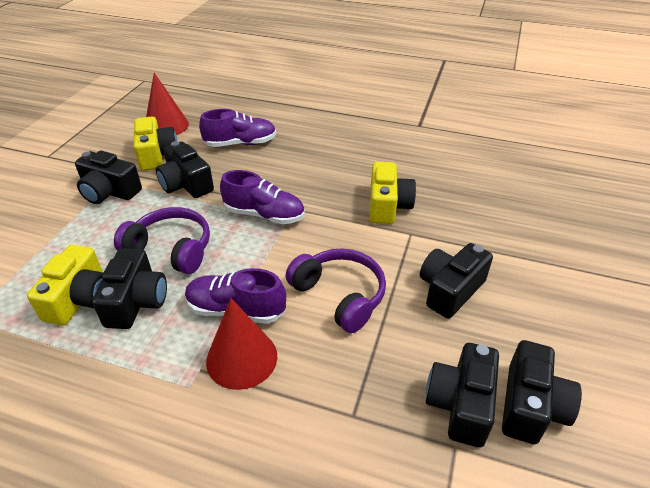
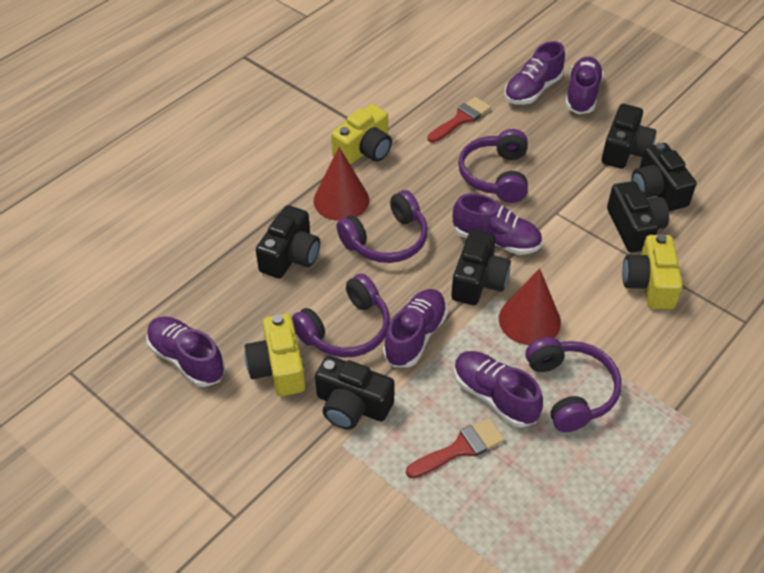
purple headphones: [114,207,210,274] [286,248,386,333] = 2 -> [292,274,390,357] [337,190,428,263] [458,129,528,203] [526,337,621,432] = 4
purple shoe: [185,268,286,324] [199,109,276,147] [220,170,305,224] = 3 -> [146,316,225,387] [383,289,447,367] [453,193,542,255] [454,351,543,427] [504,41,565,105] [565,57,604,114] = 6
red brush: none = 0 -> [406,418,505,478] [427,97,491,143] = 2

